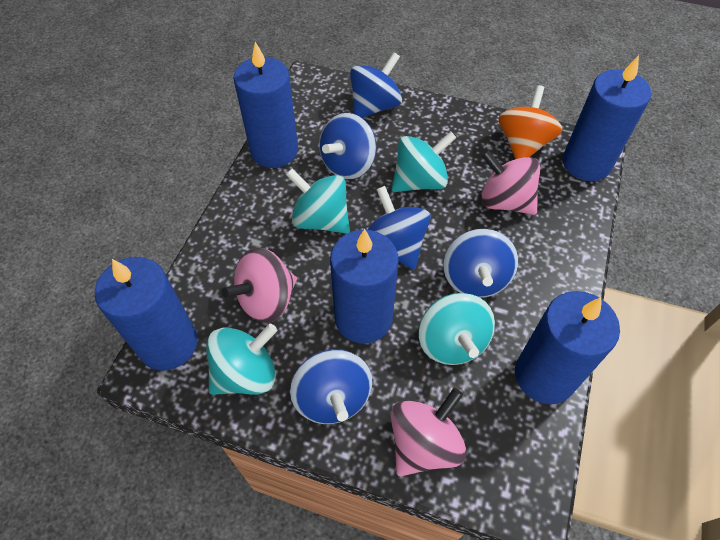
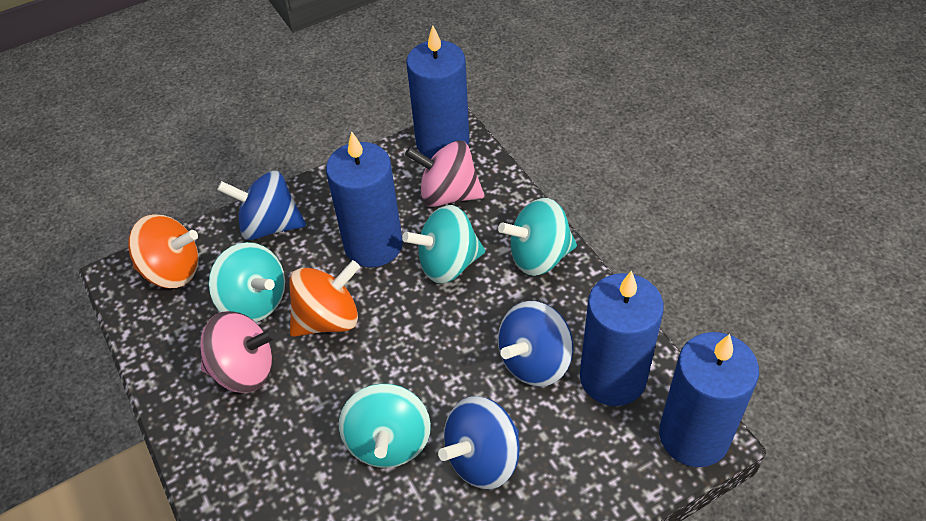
blue candle: [94,257,198,371] [233,42,298,168] [330,229,398,344] [515,291,620,404] [563,55,651,181] = 5 -> [326,131,403,267] [406,25,470,159] [580,271,664,406] [659,332,759,467] = 4
blue spinning top: [290,349,373,424] [319,113,377,179] [350,52,402,118] [367,186,431,270] [443,229,518,298] = 5 -> [217,171,306,240] [438,396,520,489] [498,301,573,387] = 3
orange spinning top: [498,85,562,159] = 1 -> [128,214,199,288] [289,260,360,337] = 2
pink spinning top: [222,248,297,323] [391,388,467,476] [481,149,540,215] = 3 -> [200,311,277,393] [405,140,484,207] = 2

